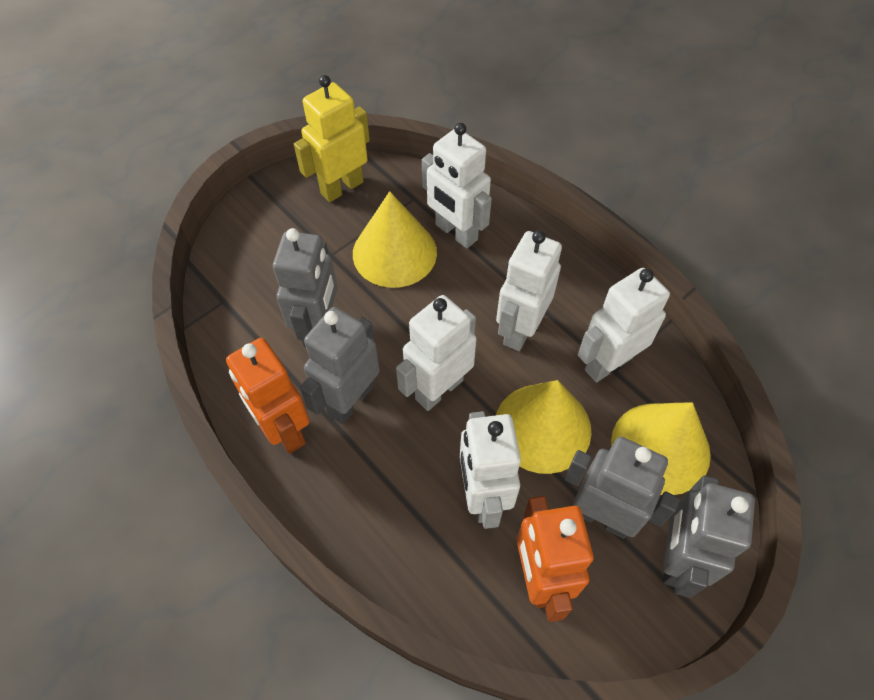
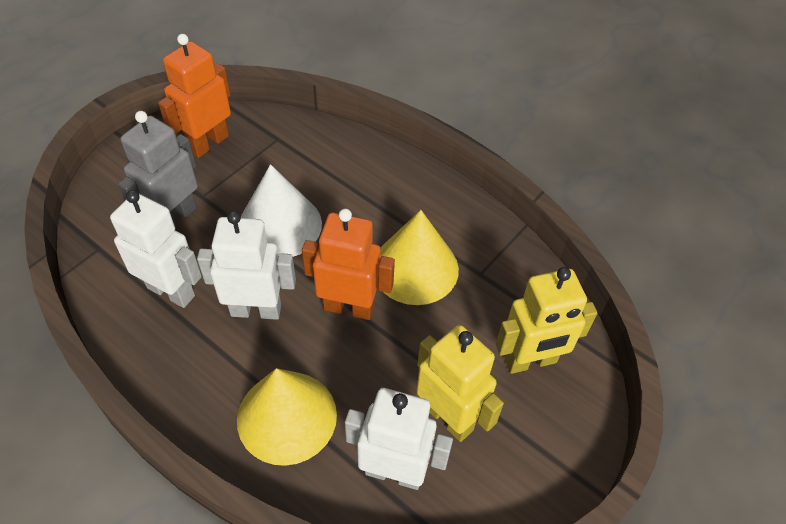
grey robot: [273,228,337,347] [300,307,380,424] [564,437,680,539] [663,476,755,598] = 4 -> [118,111,198,227] = 1
white cone: none = 0 -> [241,164,322,257] = 1
white robot: [396,295,477,411] [422,123,492,248] [460,411,521,529] [496,230,562,351] [578,268,670,382] = 5 -> [110,190,202,308] [197,211,296,320] [345,388,453,490] = 3
yellow cone: [353,191,437,288] [496,380,591,474] [611,402,711,495] = 3 -> [237,368,337,466] [380,210,459,305] = 2
yellow robot: [294,75,370,202] = 1 -> [416,325,504,442] [496,267,597,374] = 2

